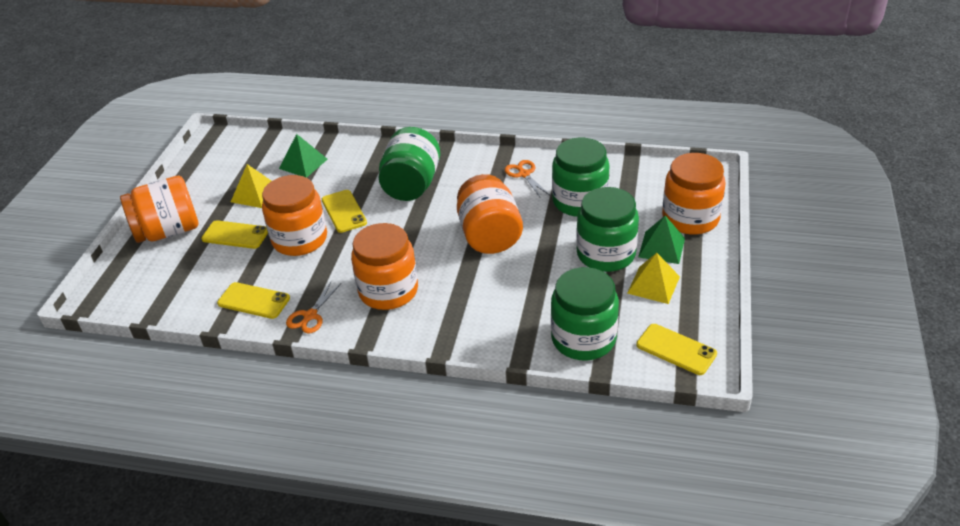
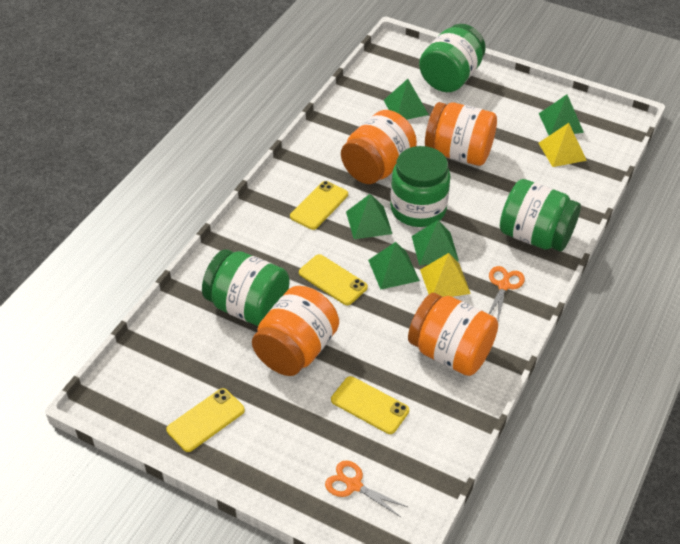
green pyramid: [279,134,328,178] [638,216,685,264] = 2 -> [346,194,392,239] [368,242,420,290] [384,79,429,120] [412,220,459,266] [539,95,584,136] = 5
orange jar: [120,176,199,243] [262,175,327,256] [351,223,418,310] [457,174,523,254] [662,153,726,235] = 5 -> [252,286,339,376] [341,110,417,184] [408,293,498,376] [425,102,497,166] = 4

